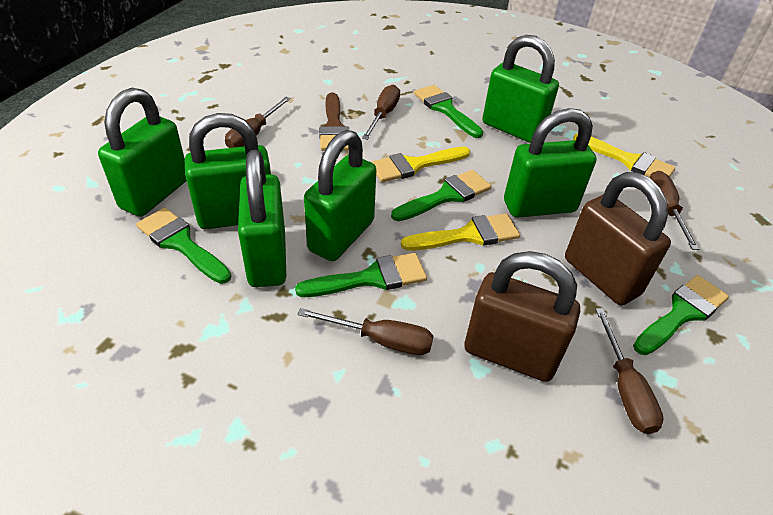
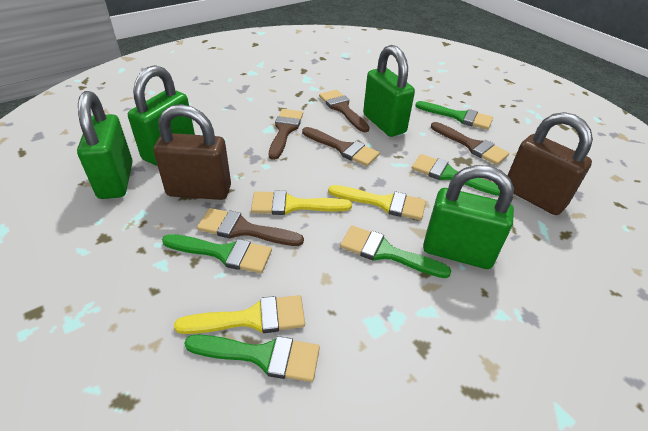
brown brush: [319,93,349,151] = 1 -> [197,208,304,246] [269,109,303,160] [302,127,380,166] [319,90,370,132] [431,122,509,165] = 5
brown screwdriver: [225,97,291,148] [297,308,433,355] [362,85,400,140] [595,308,664,434] [649,171,699,250] = 5 -> none = 0
green padlock: [98,88,187,217] [185,113,271,229] [238,150,286,287] [304,130,376,261] [482,35,559,143] [504,108,596,218] = 6 -> [77,91,133,199] [128,65,195,166] [363,45,415,137] [423,165,514,269] = 4

